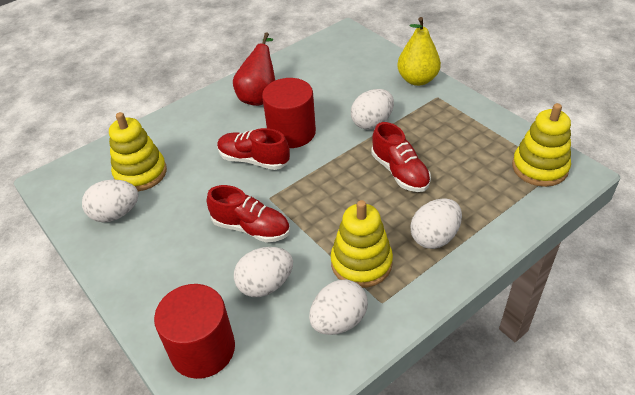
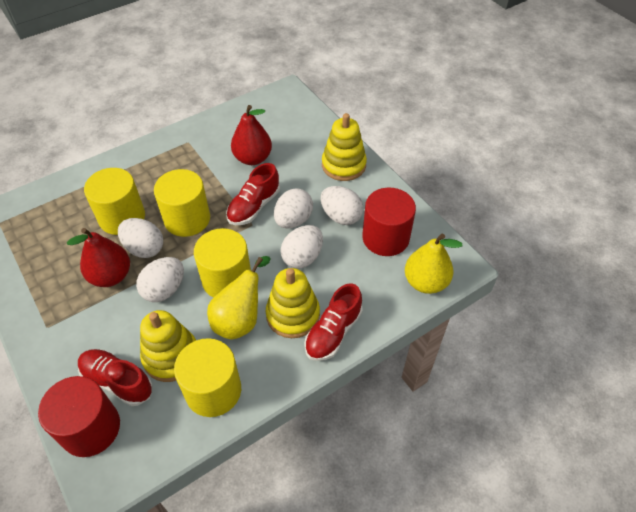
red pear: [233,32,275,106] = 1 -> [67,228,130,287] [231,105,272,165] = 2
yellow cylinder: none = 0 -> [84,168,145,235] [154,169,210,237] [174,338,241,417] [194,228,251,298] = 4
yellow pear: [397,17,441,86] = 1 -> [207,256,271,339] [405,234,462,294] = 2

